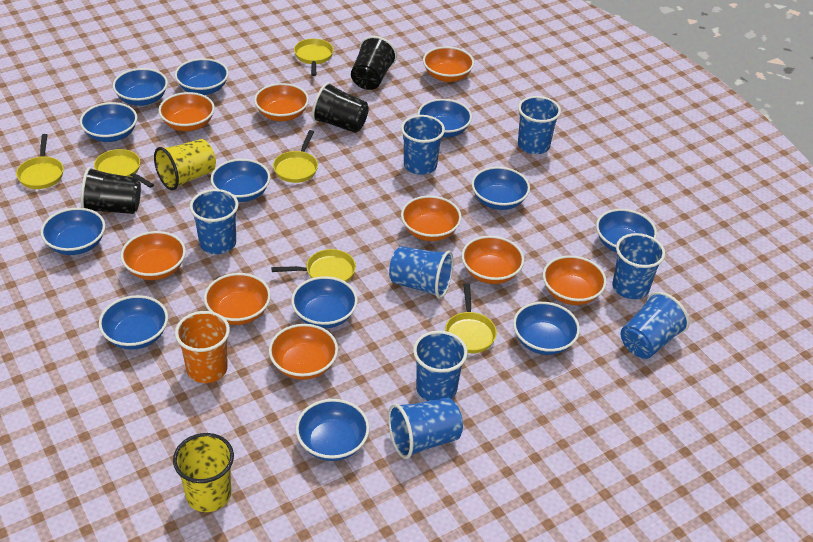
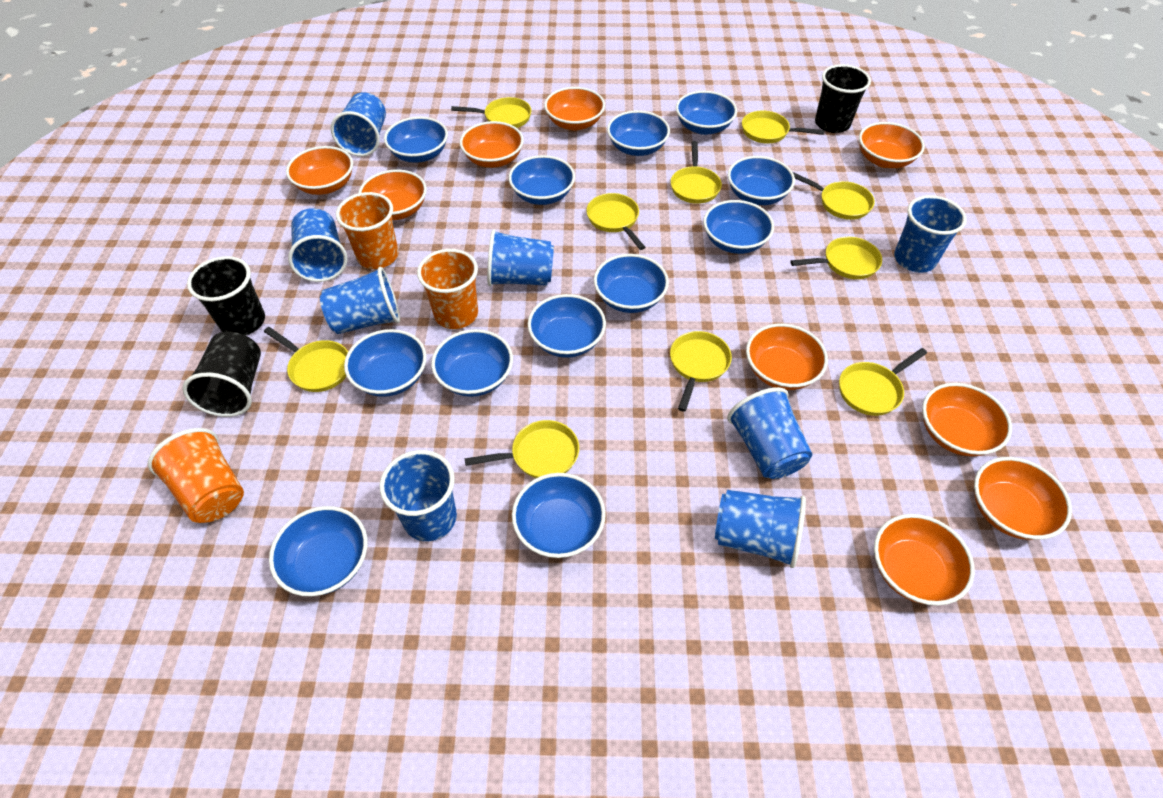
orange cup: [175,311,230,383] = 1 -> [148,428,244,523] [336,192,399,269] [417,249,478,329] = 3
yellow cup: [154,139,216,190] [173,433,234,512] = 2 -> none = 0
yellow pan: [16,134,64,189] [94,149,154,188] [271,249,356,282] [273,130,318,183] [294,39,334,76] [445,283,497,353] = 6 -> [264,327,348,392] [451,97,531,128] [464,420,579,478] [587,193,645,250] [670,331,732,412] [671,141,722,204] [742,111,825,144] [790,237,882,279] [793,172,875,220] [839,348,927,416] = 10

